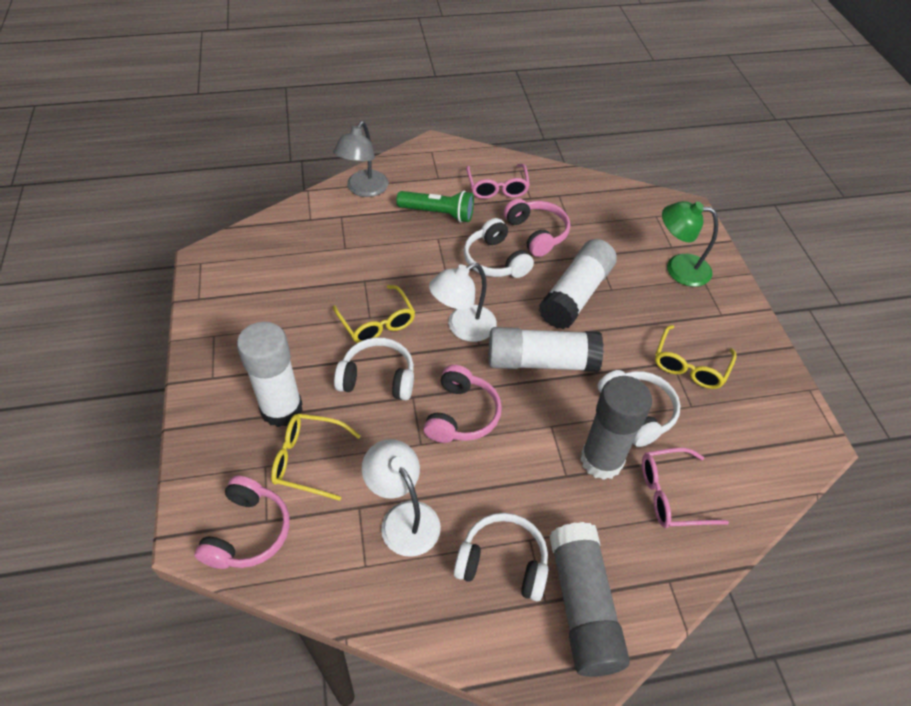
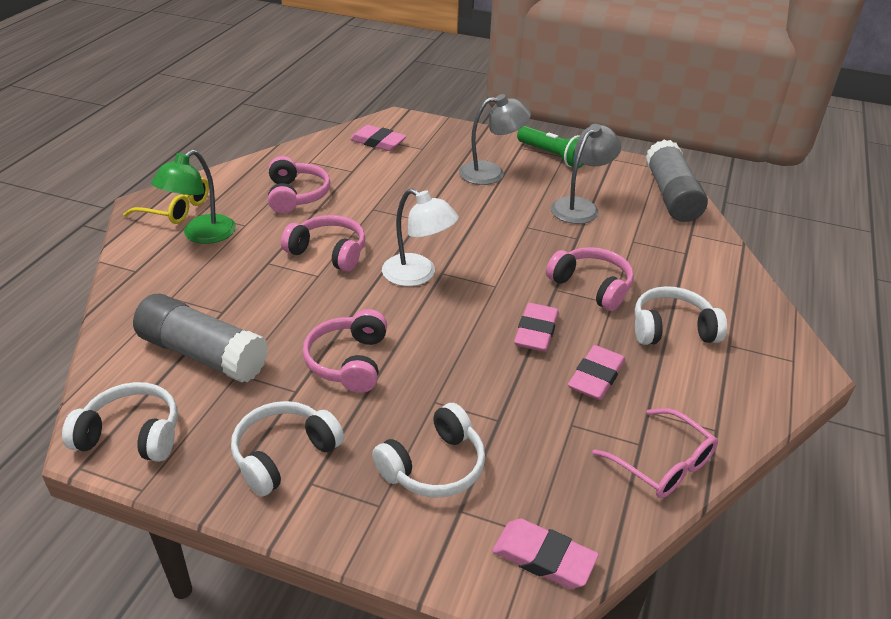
grey lamp: [333,121,389,197] = 1 -> [459,94,531,185] [551,124,621,224] = 2
pink eraser: none = 0 -> [350,125,407,151] [492,519,599,589] [514,303,559,352] [568,345,625,400] = 4
pink glasses: [466,164,530,199] [642,448,729,528] = 2 -> [592,408,718,498] = 1
pink headphones: [195,476,290,569] [424,365,502,443] [504,198,570,257] = 3 -> [268,156,331,214] [281,215,365,272] [303,309,387,393] [546,247,634,311] = 4
white glue stick: [237,322,303,427] [488,327,603,372] [539,239,617,329] = 3 -> none = 0
white lamp: [362,439,441,557] [429,263,497,342] = 2 -> [382,189,459,286] = 1
yellow glasses: [271,414,361,501] [332,285,415,343] [655,325,736,389] = 3 -> [123,178,209,224] = 1

